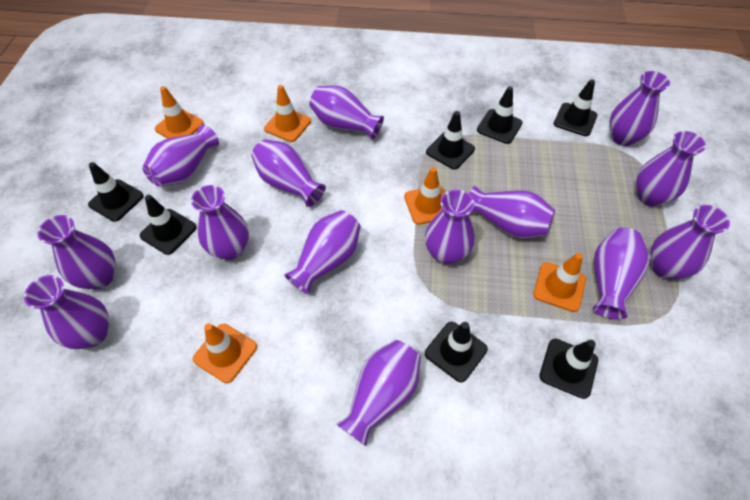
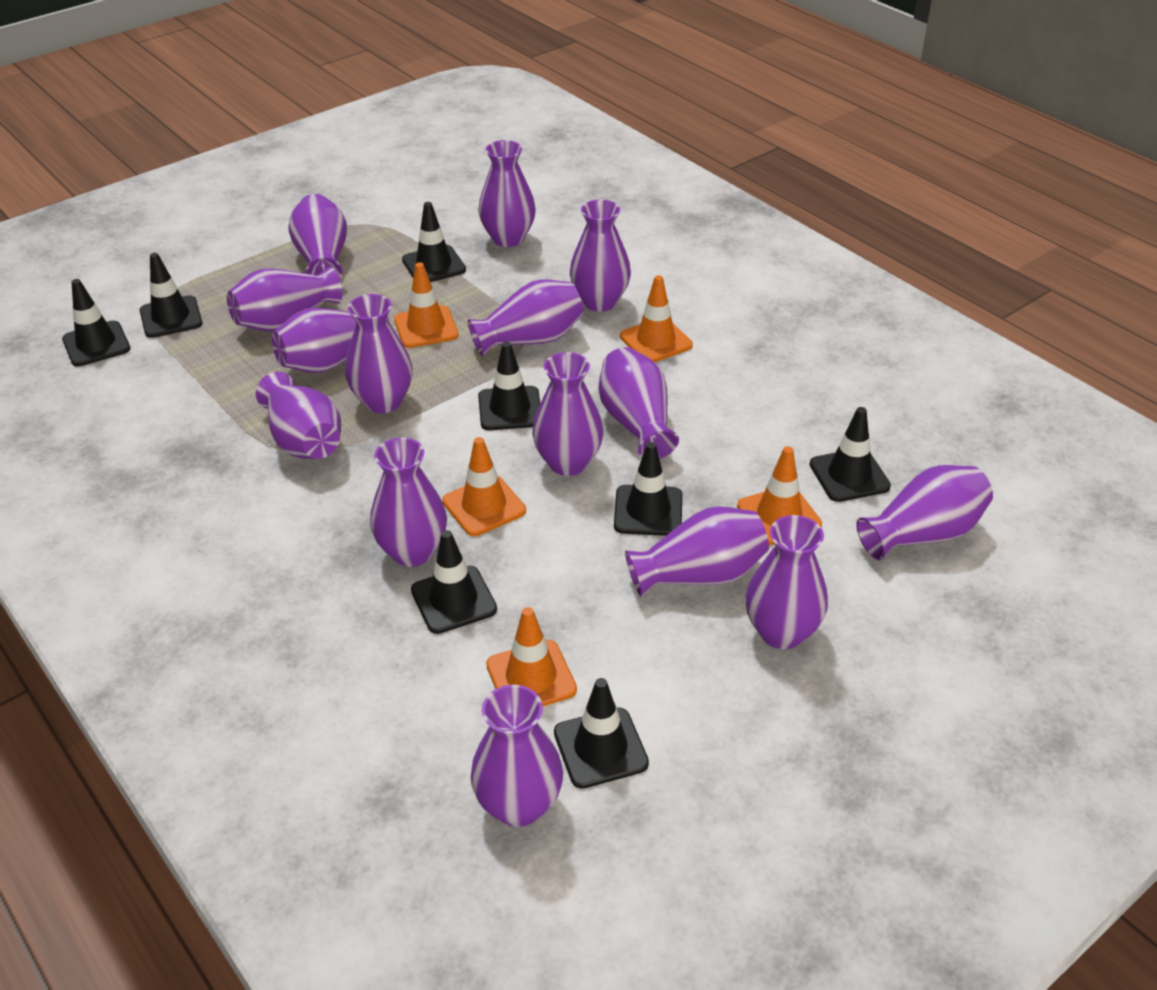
black traffic cone: [88,162,144,222] [140,195,197,255] [425,322,488,382] [426,111,475,169] [477,86,523,144] [539,339,598,399] [554,79,597,136] = 7 -> [62,279,130,367] [140,253,203,338] [402,202,466,282] [411,530,497,634] [478,342,540,430] [554,678,649,789] [614,442,682,536] [810,407,891,502] = 8
purple vase: [24,275,109,349] [37,215,115,289] [142,124,219,186] [191,185,249,260] [251,139,326,207] [284,210,361,294] [310,86,384,140] [336,340,421,446] [425,190,475,265] [469,186,555,238] [593,227,649,320] [610,71,670,146] [636,131,706,207] [651,205,730,280] = 14 -> [227,267,343,331] [256,372,341,459] [272,308,390,373] [288,194,347,278] [345,294,413,413] [370,438,447,567] [468,279,584,356] [471,685,563,827] [479,140,536,247] [532,352,603,476] [570,200,631,312] [599,347,679,459] [625,506,769,596] [745,515,828,649] [856,465,993,561] = 15

